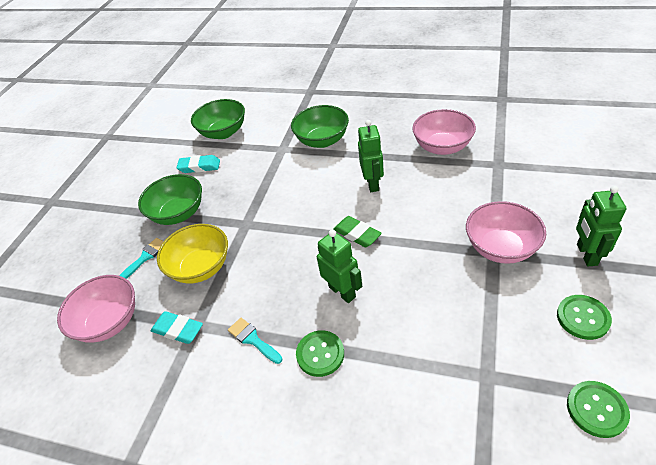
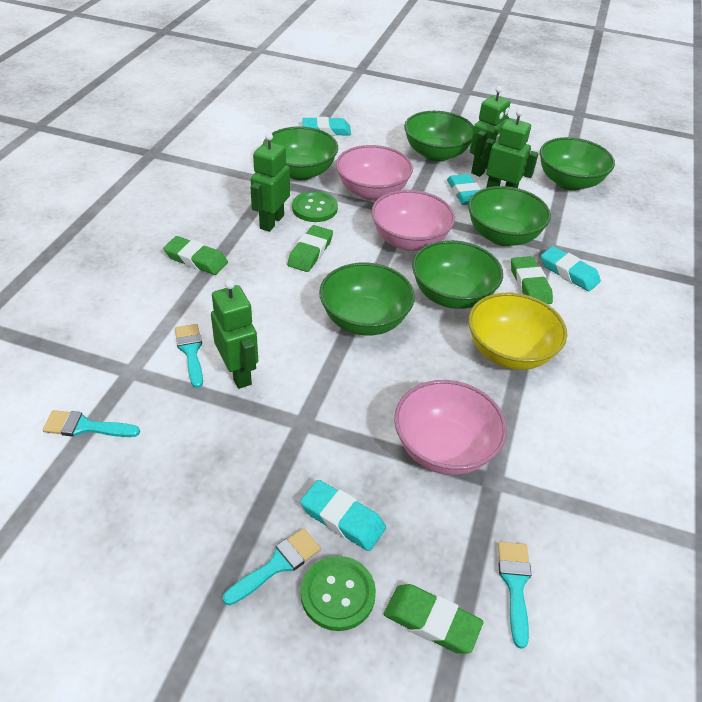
green bowl: [138,174,202,225] [191,99,245,139] [291,105,349,148] = 3 -> [263,126,338,180] [319,262,415,336] [404,111,474,162] [412,240,503,309] [468,186,551,246] [540,137,615,191] = 6
green button: [296,330,344,377] [557,295,612,340] [567,381,630,438] = 3 -> [292,191,338,222] [301,556,376,631] = 2
green eraser: [333,216,382,247] = 1 -> [163,236,228,275] [287,225,333,272] [384,584,483,654] [511,256,553,304] = 4
green robot: [317,230,362,303] [358,120,384,192] [576,186,626,266] = 3 -> [211,279,258,389] [251,133,290,232] [470,86,510,177] [481,109,539,188] = 4
turquoise brush: [119,238,164,279] [228,318,282,364] = 2 -> [43,410,140,437] [175,324,203,388] [223,528,321,605] [498,542,531,649] = 4
turquoise eraser: [151,311,203,344] [177,155,220,173] = 2 -> [300,480,386,551] [302,117,351,136] [447,174,481,205] [541,246,601,291] = 4

